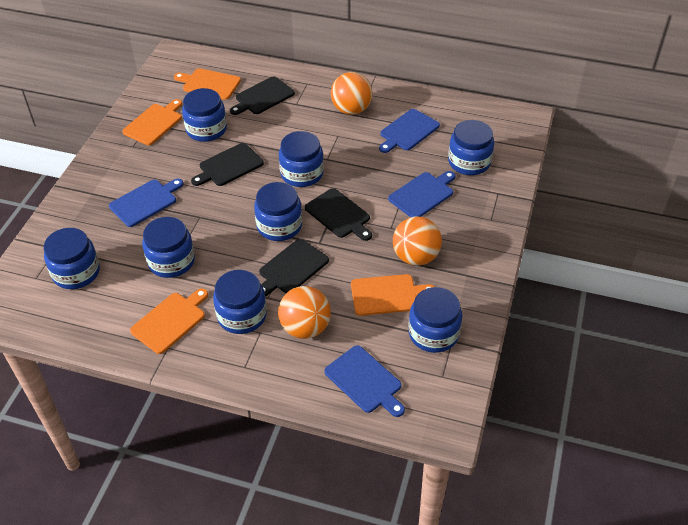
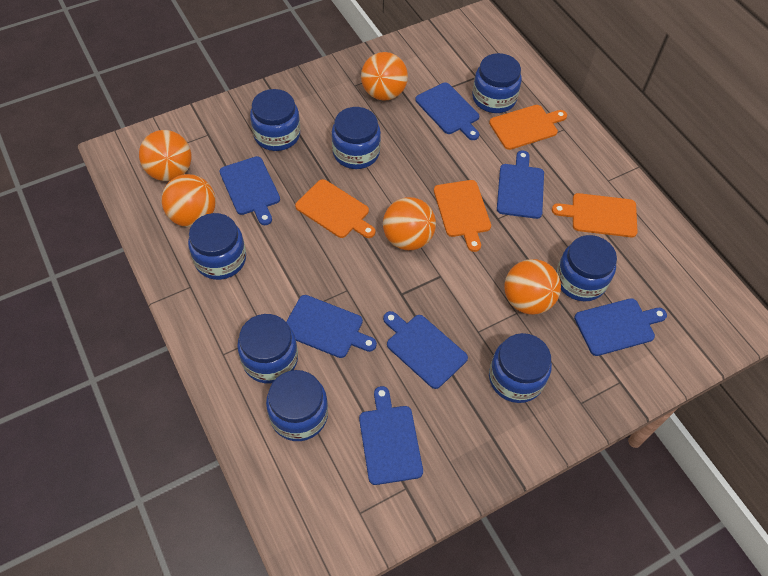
black cutting board: [191,143,264,186] [230,76,295,115] [259,239,329,297] [305,188,372,241] = 4 -> none = 0
blue cutting board: [109,179,183,227] [324,345,405,417] [379,109,440,153] [388,171,456,217] = 4 -> [219,156,280,225] [286,295,377,358] [359,386,423,485] [383,311,468,389] [415,82,479,140] [497,151,544,219] [574,298,667,356] = 7
orange ball: [278,286,331,339] [331,72,372,115] [393,217,442,266] = 3 -> [139,130,191,181] [161,174,216,227] [361,52,408,101] [383,197,436,250] [504,259,561,315] = 5

